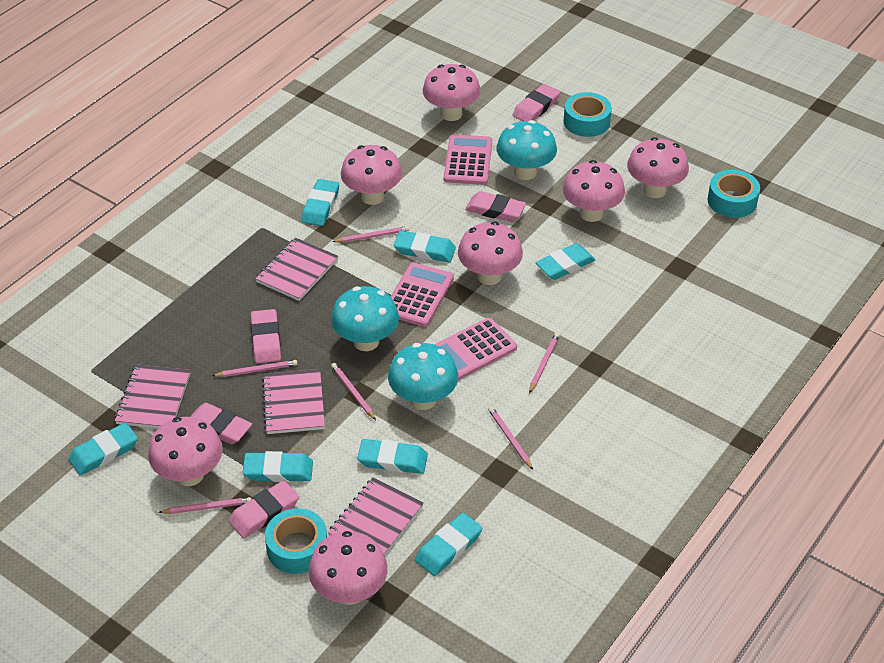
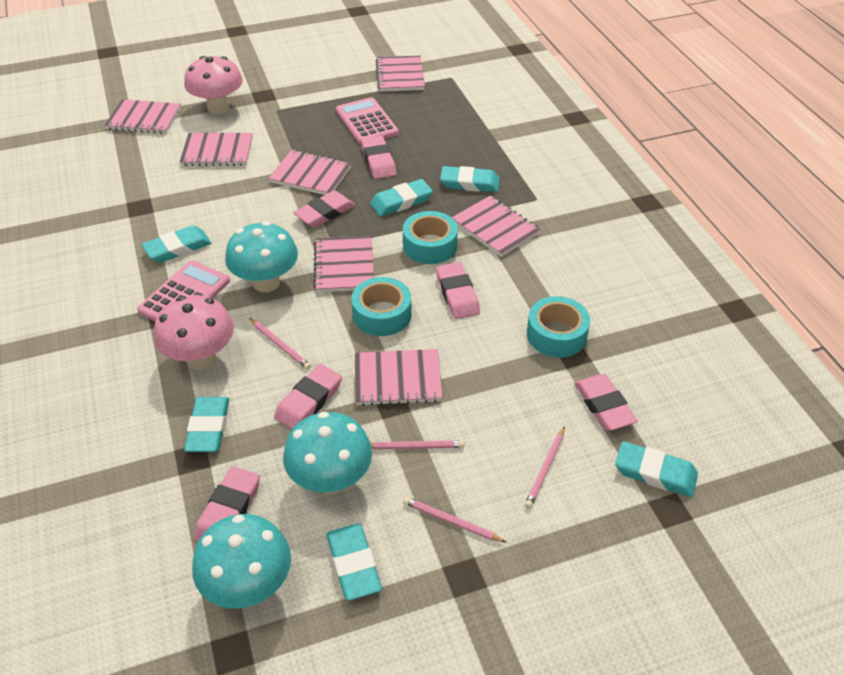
pink calculator: [391,262,454,327] [434,318,517,380] [444,134,492,185] = 3 -> [137,260,230,321] [336,97,399,145] = 2
pink eraser: [190,403,252,444] [229,480,299,538] [251,309,281,364] [465,191,526,222] [513,84,560,121] = 5 -> [194,466,260,541] [274,364,342,429] [293,190,355,228] [361,136,396,179] [436,262,480,319] [574,374,638,431] = 6
pink mushroom: [148,417,223,486] [309,531,388,605] [341,145,402,205] [423,64,481,121] [458,222,523,285] [562,160,625,222] [627,137,689,198] = 7 -> [154,295,234,370] [184,56,243,114] = 2
pink notebook: [115,364,191,428] [255,238,338,301] [262,369,325,434] [328,477,424,556] = 4 -> [104,99,181,134] [180,133,253,166] [268,150,351,195] [314,235,374,292] [355,349,443,406] [376,56,425,92] [451,196,541,257] = 7
pink pencil: [158,497,252,514] [212,360,297,377] [331,363,376,420] [333,226,409,243] [488,406,533,470] [529,333,560,393] = 6 -> [249,318,311,369] [371,440,465,450] [403,497,507,543] [525,426,565,508] = 4
turquoise eraser: [68,422,138,476] [243,451,313,482] [301,179,339,226] [357,439,428,474] [394,231,456,262] [415,513,483,576] [536,243,595,280] = 7 -> [142,225,212,263] [184,397,229,452] [327,524,382,601] [370,179,433,216] [440,166,500,192] [615,441,698,497] = 6

